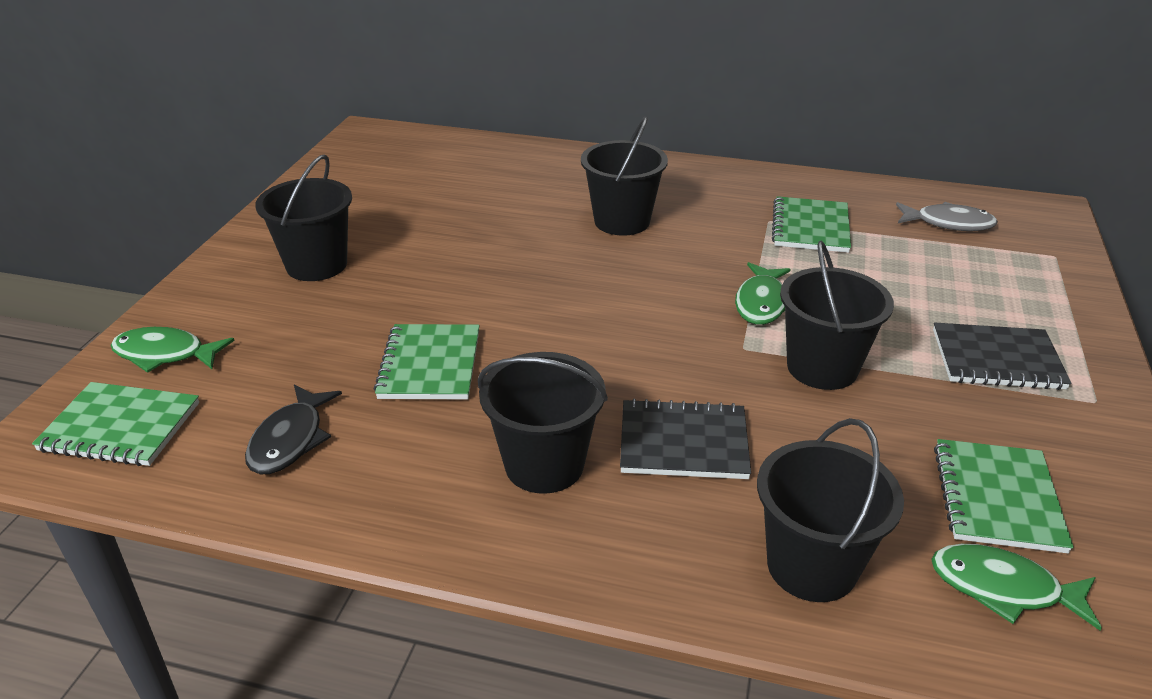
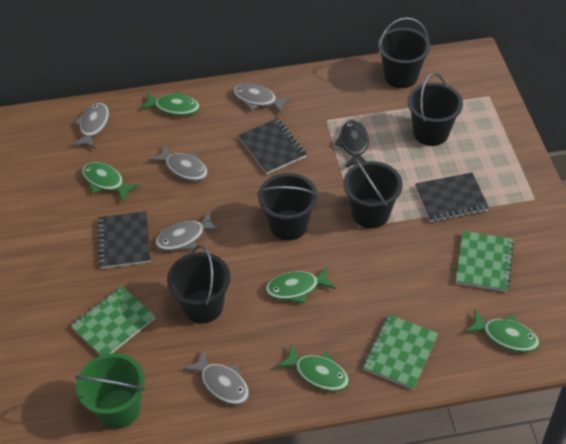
black notebook: [620,398,751,479] [933,323,1072,390] = 2 -> [97,211,150,269] [239,118,307,174] [415,173,489,222] = 3
green bucket: none = 0 -> [75,353,145,429] = 1
green fish: [110,327,235,373] [735,262,791,325] [931,544,1102,631] = 3 -> [82,162,140,202] [140,91,200,116] [265,266,336,304] [276,345,349,391] [465,309,539,352] = 5
green notebook: [32,382,199,466] [374,324,480,399] [772,196,851,253] [934,439,1074,553] = 4 -> [71,286,155,356] [363,314,438,390] [456,231,514,292] = 3
grey fish: [896,202,998,231] = 1 -> [72,103,109,149] [150,144,208,181] [155,212,221,251] [183,350,249,405] [233,83,292,114] = 5

